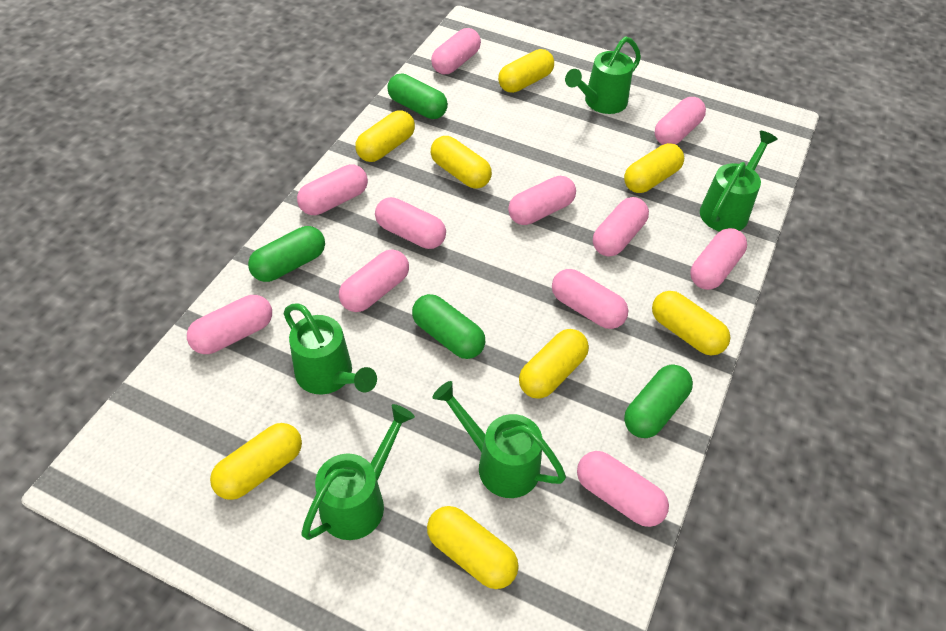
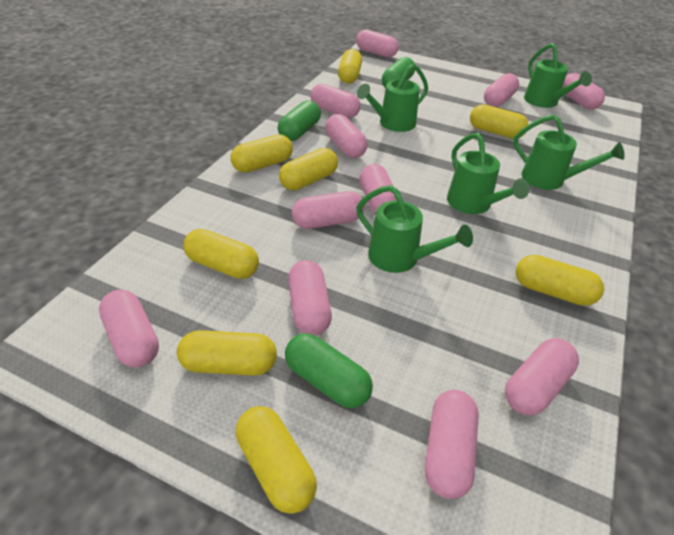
green capsule: [248,226,325,282] [387,74,448,119] [412,294,486,359] [624,365,693,438] = 4 -> [278,100,321,141] [285,333,373,408] [382,57,415,88] = 3

